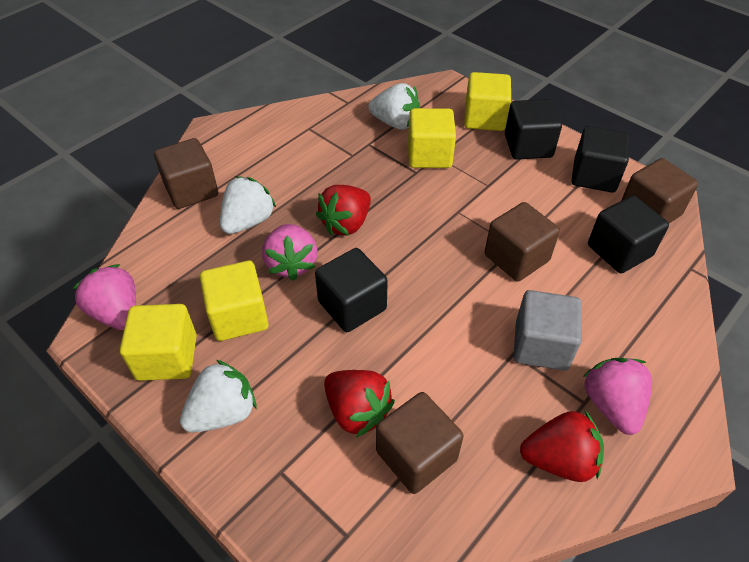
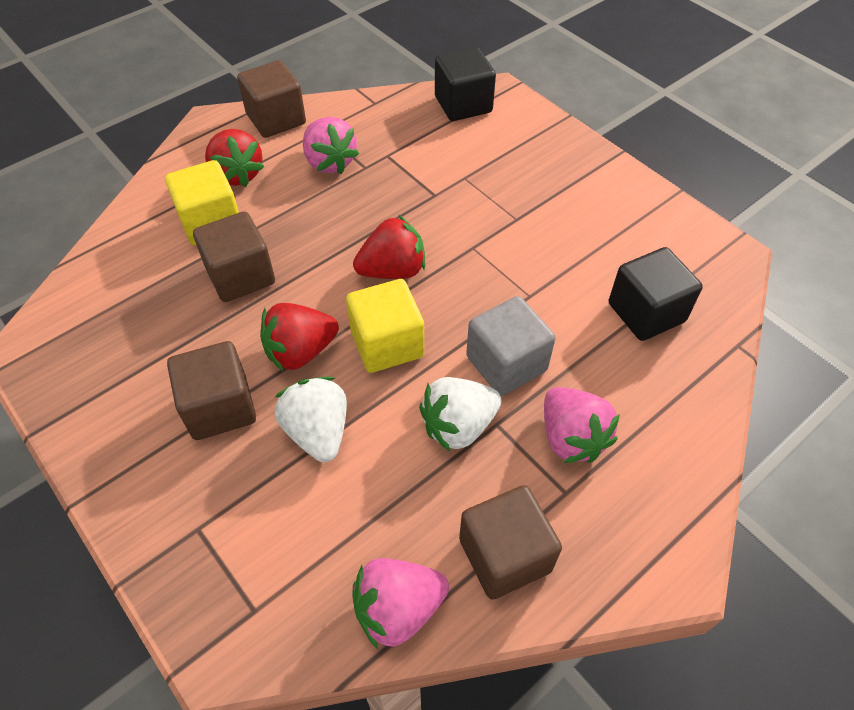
black cube: [315,248,388,332] [505,99,562,160] [571,126,630,193] [588,195,669,273] = 4 -> [435,47,496,121] [609,247,703,341] = 2
white strawberry: [180,360,257,433] [220,176,276,234] [368,83,420,130] = 3 -> [275,377,347,462] [419,377,501,452] = 2
yellow cube: [120,304,197,381] [200,261,269,341] [408,108,456,168] [464,72,511,131] = 4 -> [165,160,239,246] [346,279,424,373] = 2

